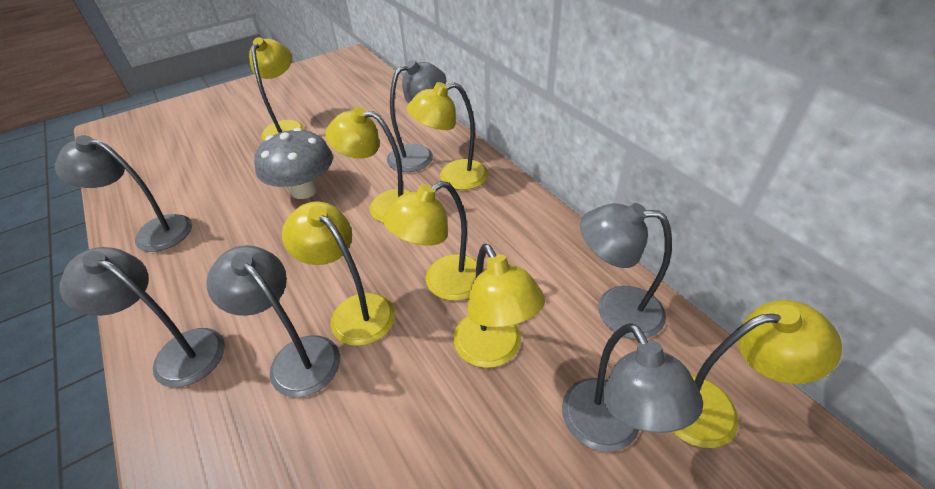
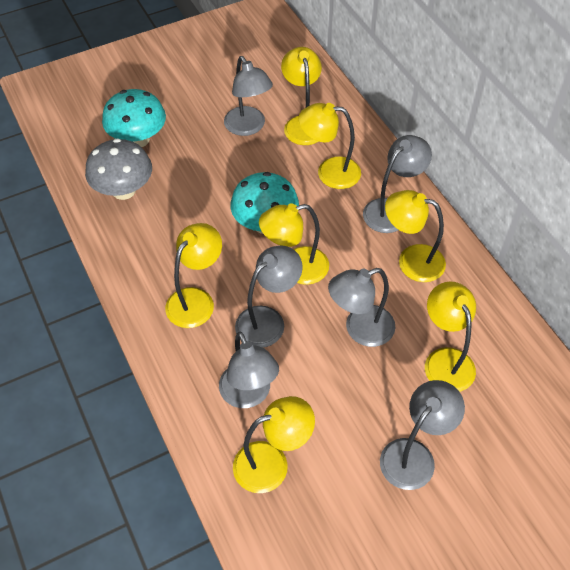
turquoise mushroom: none = 0 -> [102,89,166,147] [230,172,299,234] = 2

